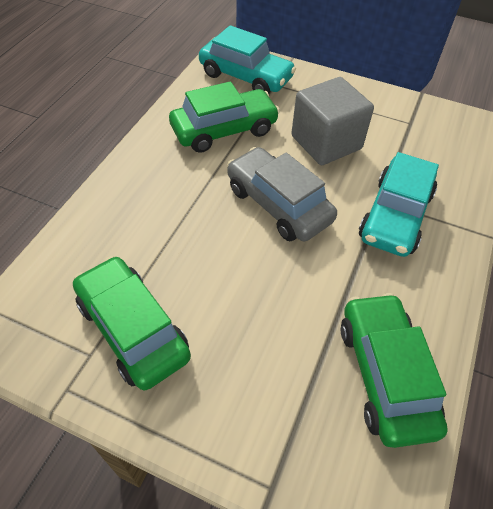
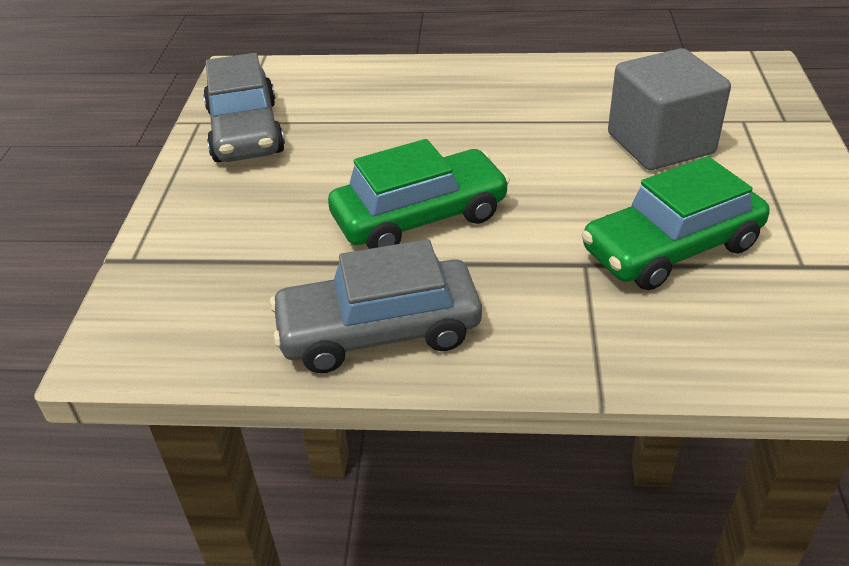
green car: [73,256,191,390] [169,81,280,153] [341,293,448,448] = 3 -> [328,139,510,249] [581,156,770,290] = 2
grey car: [227,147,337,241] = 1 -> [203,53,285,162] [270,239,482,373] = 2
turquoise car: [199,25,296,94] [359,152,439,257] = 2 -> none = 0

